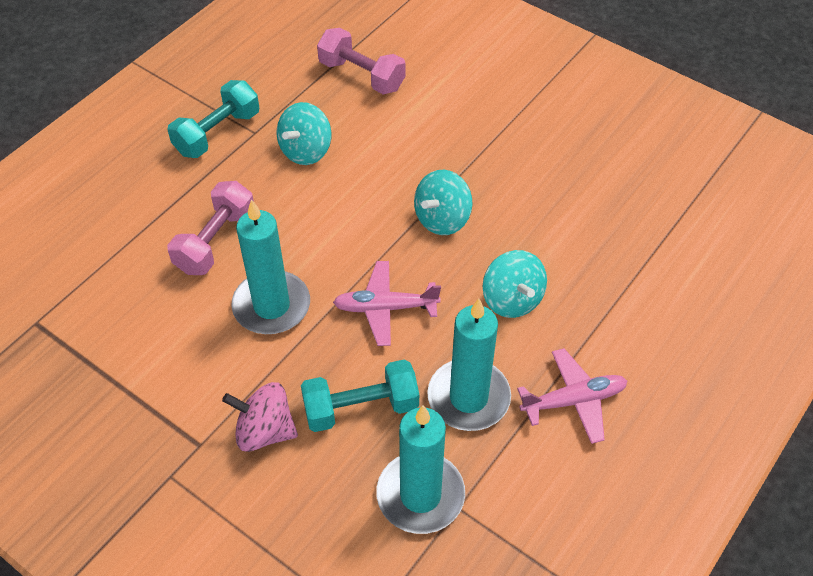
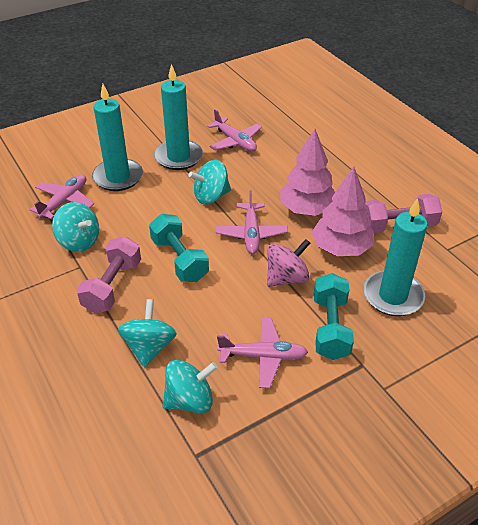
pink plane: [333,261,441,346] [517,348,627,444] = 2 -> [29,174,94,219] [207,109,262,152] [216,190,288,254] [217,318,308,388] = 4
pink tree: none = 0 -> [280,129,335,216] [312,167,374,256] = 2
turquoise spinning top: [277,102,331,165] [414,170,473,235] [483,250,547,318] = 3 -> [52,202,99,252] [118,299,177,367] [162,360,218,413] [188,160,231,205] = 4

